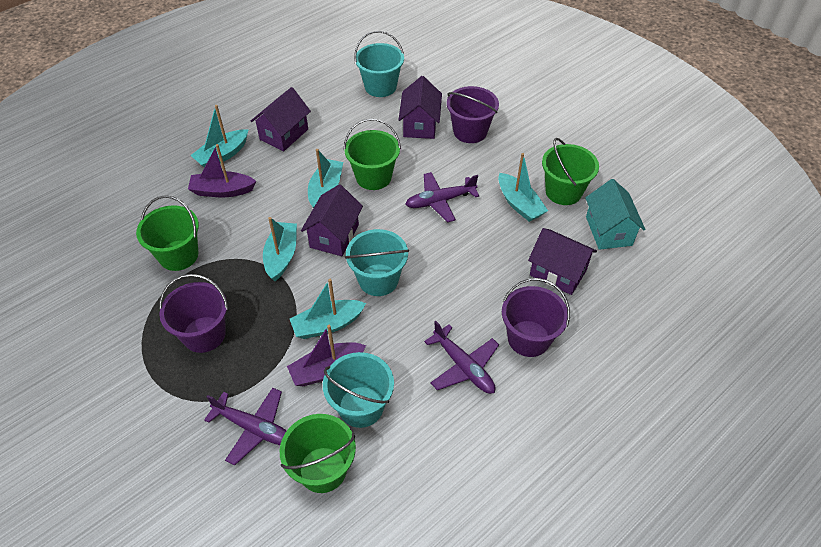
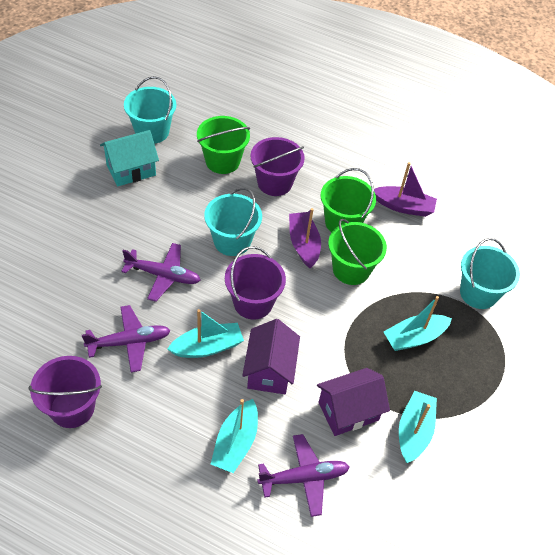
green bucket: [136,195,199,271] [280,414,356,493] [343,118,401,190] [542,138,599,205] = 4 -> [197,116,250,174] [321,168,376,232] [328,219,387,285] = 3
purple house: [251,87,311,151] [301,184,363,256] [398,76,442,139] [528,228,597,295] = 4 -> [242,319,300,394] [317,368,390,436] = 2
turquoise boat: [190,105,248,167] [263,217,297,281] [290,279,366,339] [308,149,343,208] [498,153,548,222] = 5 -> [167,309,244,358] [211,399,258,473] [384,296,452,351] [399,391,437,463] = 4

